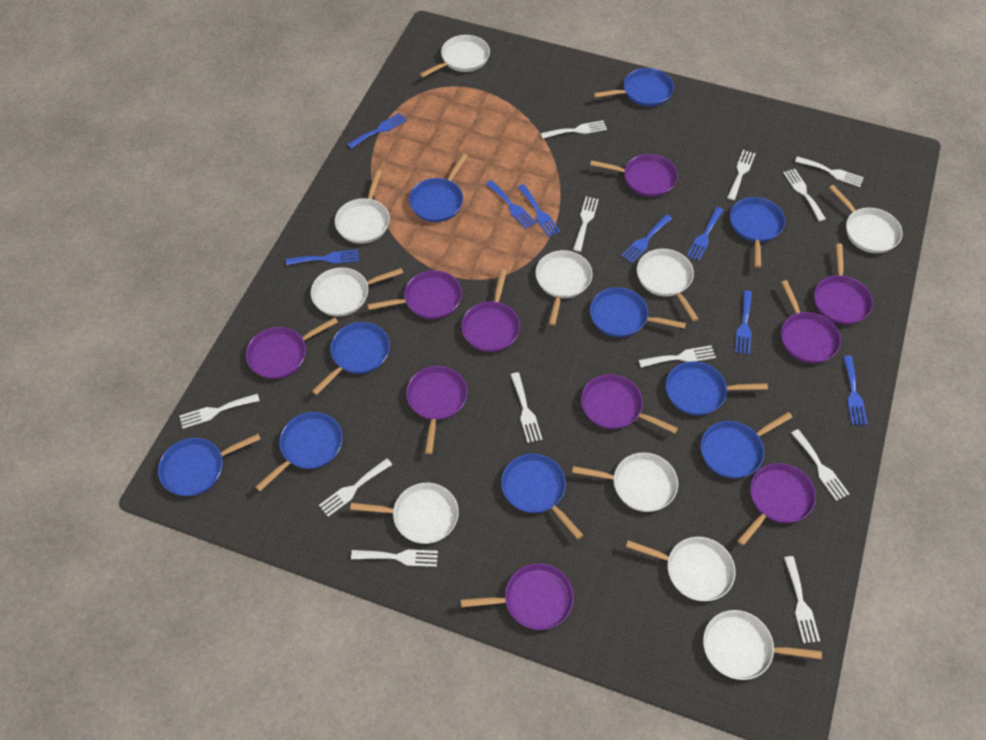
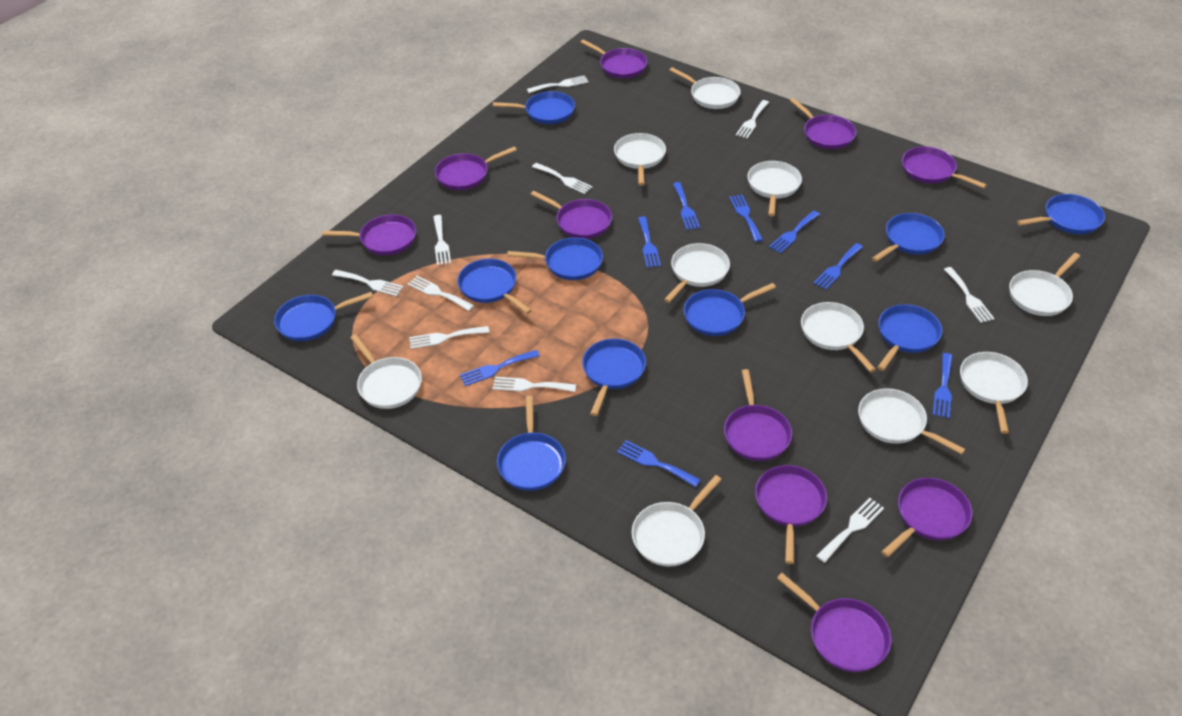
white fork: [179,393,260,429] [319,458,393,517] [351,549,438,567] [510,372,542,443] [541,120,607,139] [573,196,599,252] [639,345,716,367] [727,150,756,200] [783,169,826,222] [784,556,820,643] [791,429,849,501] [795,156,864,187] = 12 -> [332,270,404,296] [408,276,474,311] [409,326,489,349] [433,215,451,265] [492,377,576,392] [527,75,589,93] [532,163,593,194] [736,100,769,139] [816,498,884,563] [944,267,995,323] = 10

